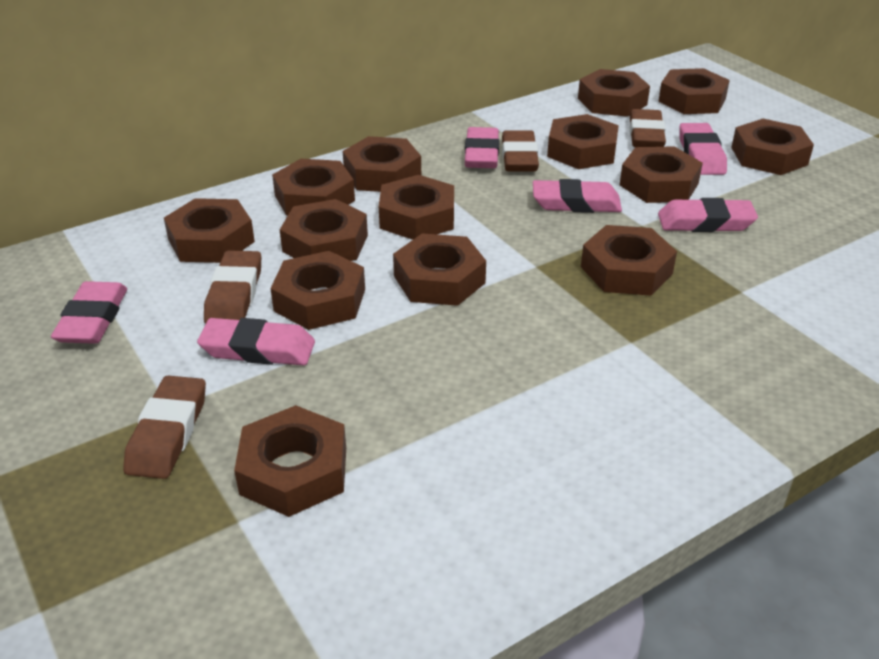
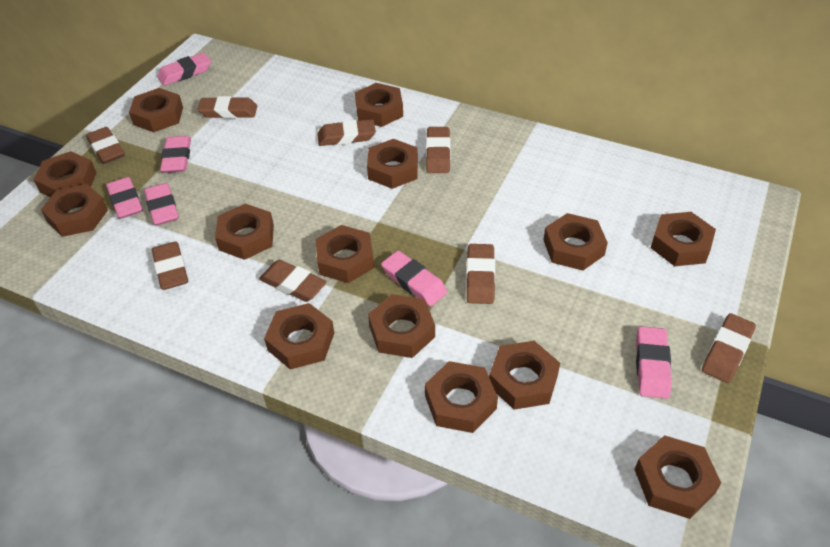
brown eraser: [123,376,206,479] [204,250,261,324] [502,130,539,171] [629,109,666,147] = 4 -> [86,127,124,164] [152,241,188,290] [197,96,257,119] [259,260,327,302] [317,119,376,146] [426,127,451,173] [466,244,495,304] [702,313,756,383] = 8

